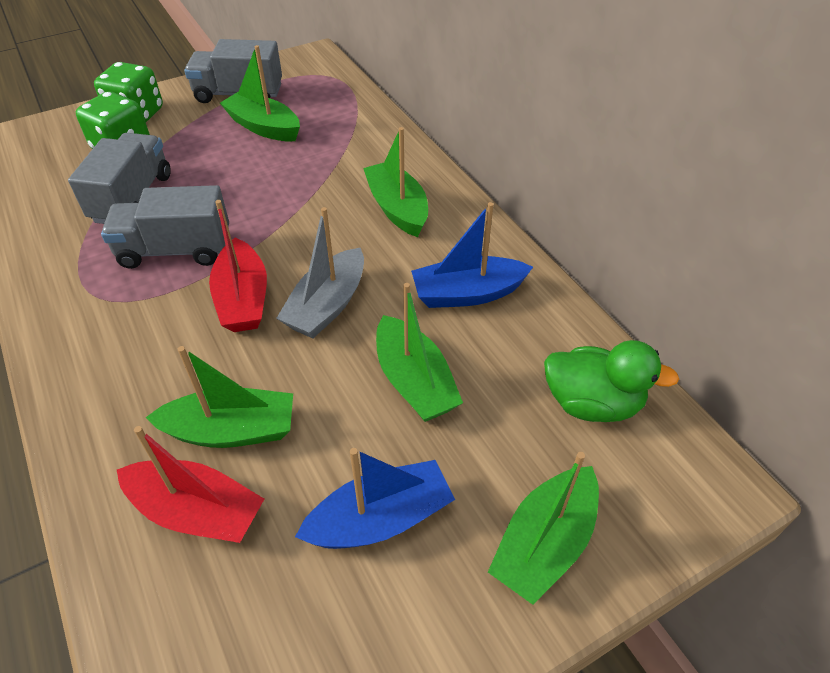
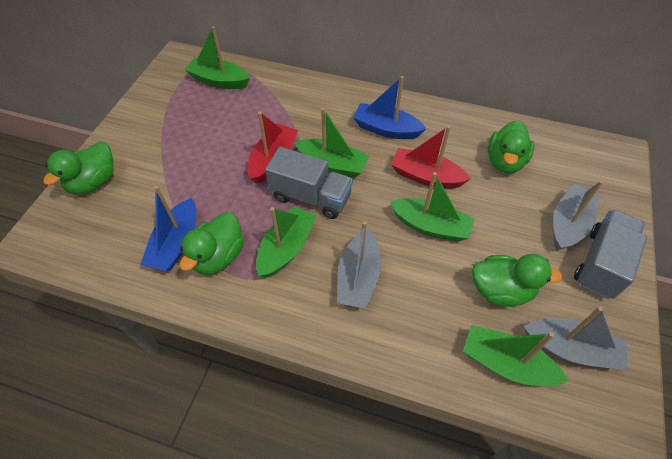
green dice: [76,91,150,149] [94,62,163,122] = 2 -> none = 0
green duck: [544,340,679,422] = 1 -> [43,142,114,194] [180,212,244,275] [472,254,563,307] [488,120,535,173] = 4
grey boat: [276,207,364,338] = 1 -> [337,221,381,309] [524,307,628,370] [553,180,603,251] = 3
grey truck: [68,133,171,224] [101,185,229,269] [184,39,282,103] = 3 -> [265,147,353,219] [574,209,647,299] = 2

